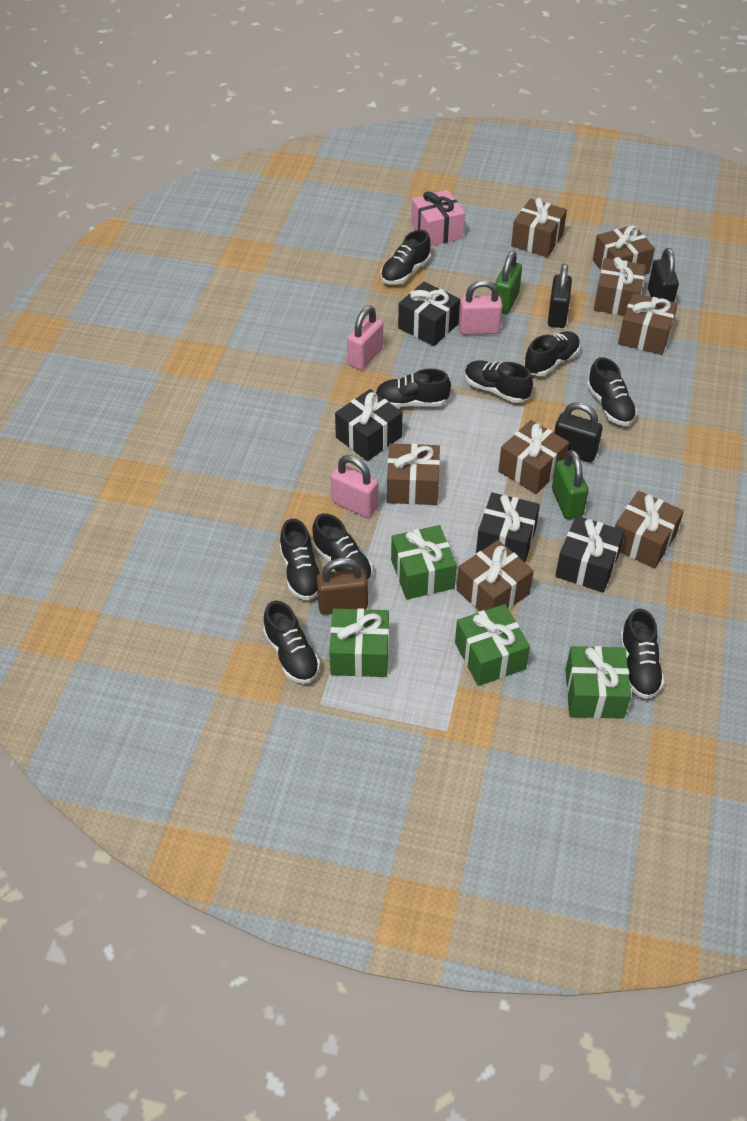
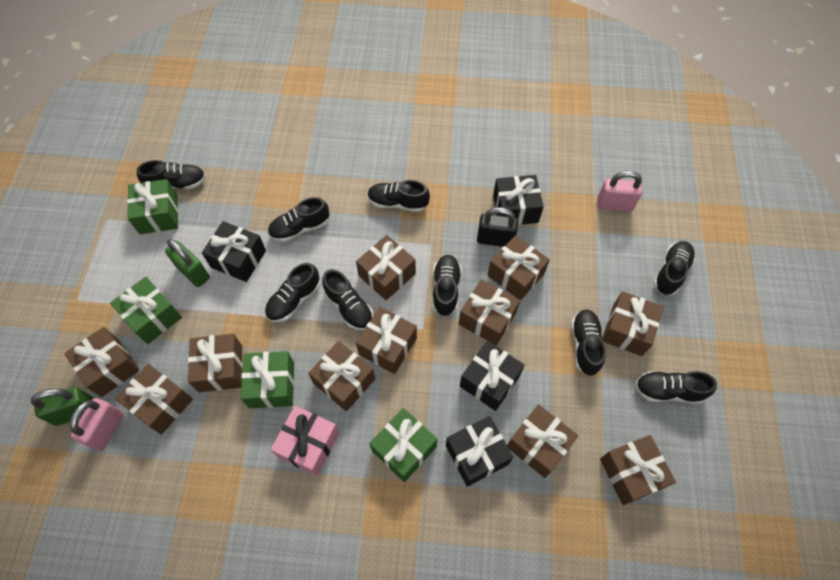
black padlock: [548,264,572,328] [554,402,603,463] [648,248,679,302] = 3 -> [477,207,518,247] = 1
brown gift: [387,443,440,505] [457,540,534,611] [498,420,569,494] [511,198,567,257] [593,225,655,275] [594,257,646,315] [615,491,684,568] [618,293,678,355] = 8 -> [64,327,140,397] [115,364,193,435] [188,334,243,392] [308,341,375,411] [356,235,416,300] [356,307,417,374] [459,279,520,345] [487,235,550,300] [507,404,578,478] [600,435,676,505] [602,291,664,356] = 11
brown padlock: [317,558,368,615] = 1 -> none = 0
pink padlock: [331,455,378,518] [347,306,383,370] [459,280,503,335] = 3 -> [70,398,124,451] [597,171,642,212] = 2

